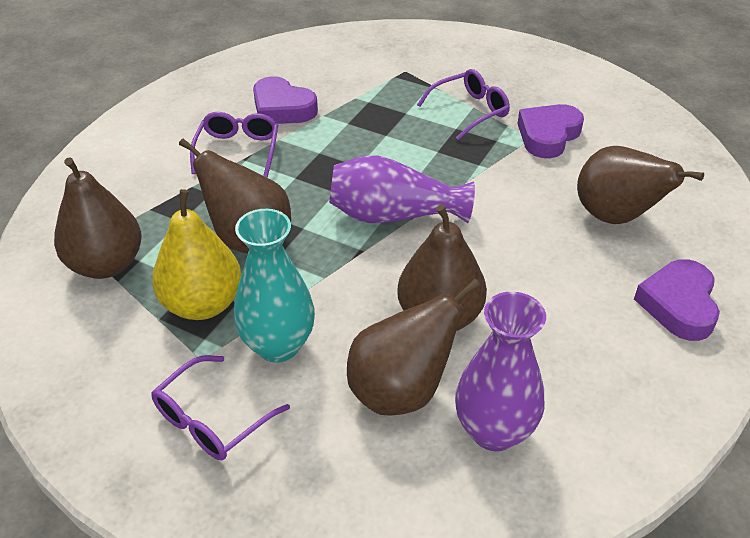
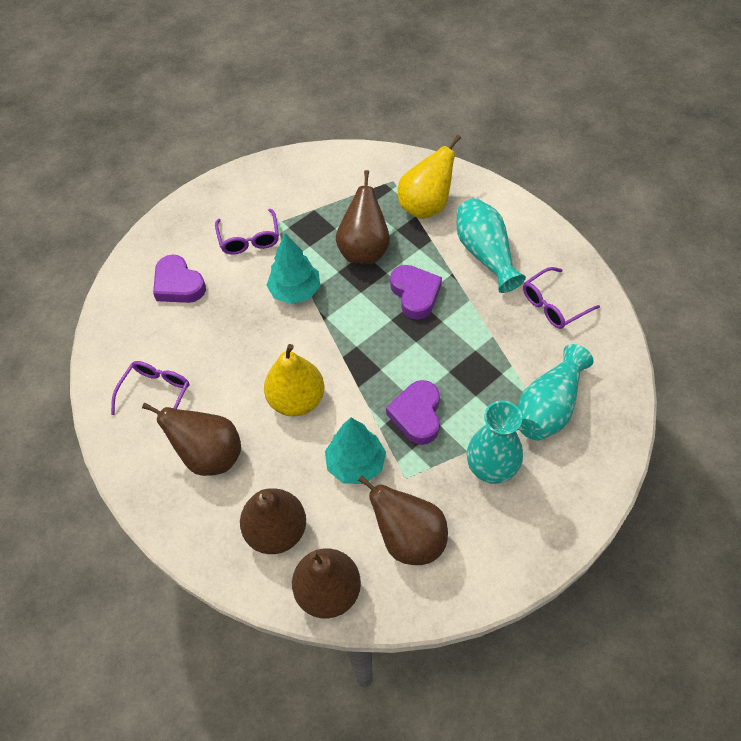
purple vase: [329,155,475,223] [455,292,546,451] = 2 -> none = 0
turquoise tree: none = 0 -> [267,234,320,304] [325,418,386,484] = 2
turquoise vase: [234,209,315,363] = 1 -> [456,198,526,293] [467,401,523,484] [518,344,593,441] = 3
yellow pear: [152,189,241,320] = 1 -> [264,344,324,417] [398,135,461,219] = 2

